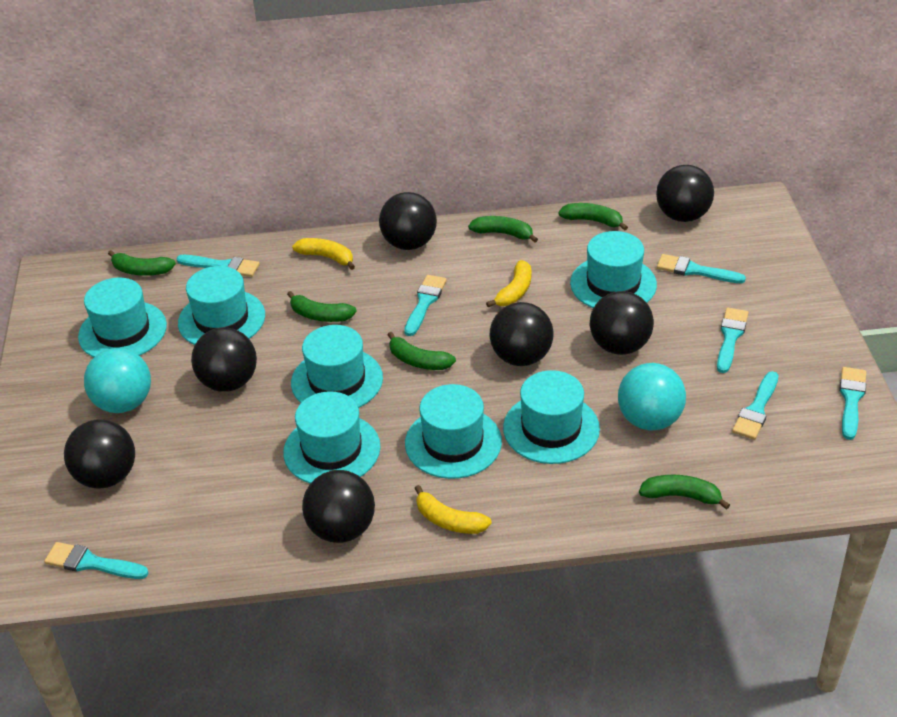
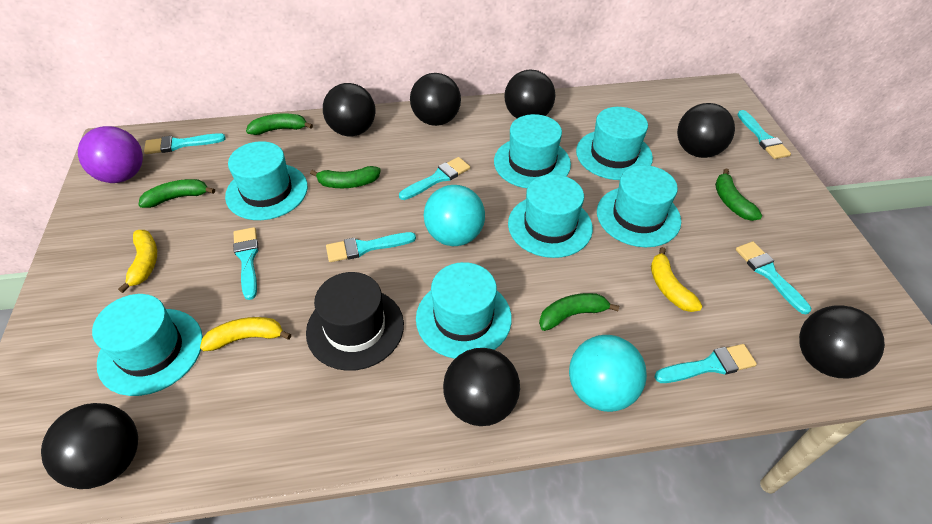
black hat: none = 0 -> [306,272,404,371] = 1
green banana: [108,250,176,276] [287,291,357,322] [388,332,456,370] [468,216,538,243] [558,203,628,231] [639,475,730,510] = 6 -> [138,179,215,208] [246,113,313,135] [310,166,381,188] [539,293,619,331] [715,169,762,221] = 5
purple ball: none = 0 -> [78,126,143,183] = 1

